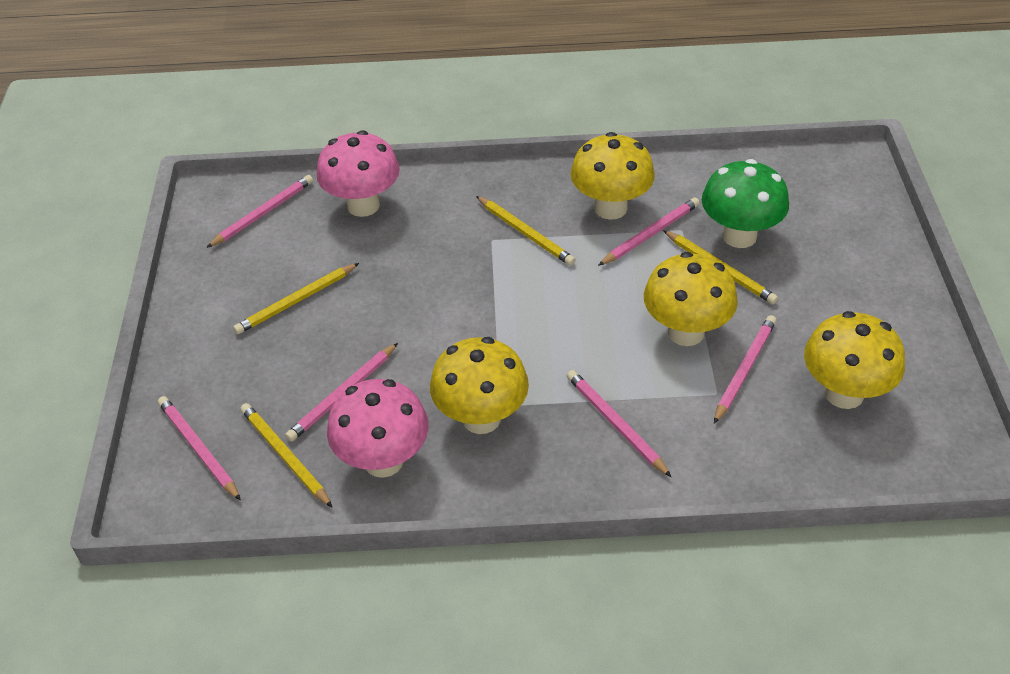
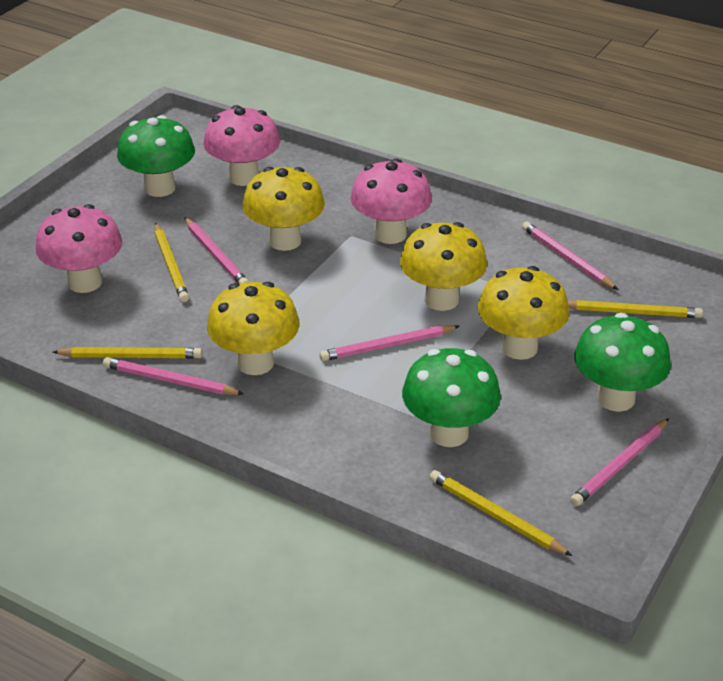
green mushroom: [702,159,789,248] = 1 -> [117,115,195,197] [402,348,501,447] [574,313,671,412] = 3
pink mushroom: [317,130,400,217] [327,379,429,478] = 2 -> [35,204,122,293] [203,105,280,186] [350,159,432,244] = 3
pink pencil: [158,396,241,501] [206,175,313,248] [285,343,398,442] [567,370,671,477] [598,197,700,266] [714,315,776,424] = 6 -> [103,357,244,395] [184,217,249,284] [319,325,460,361] [522,222,618,290] [570,418,669,506] = 5

